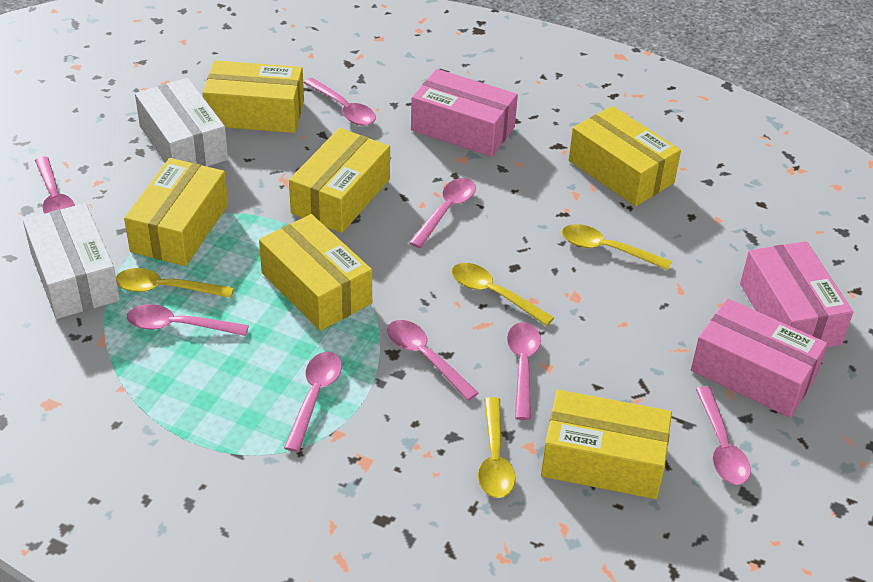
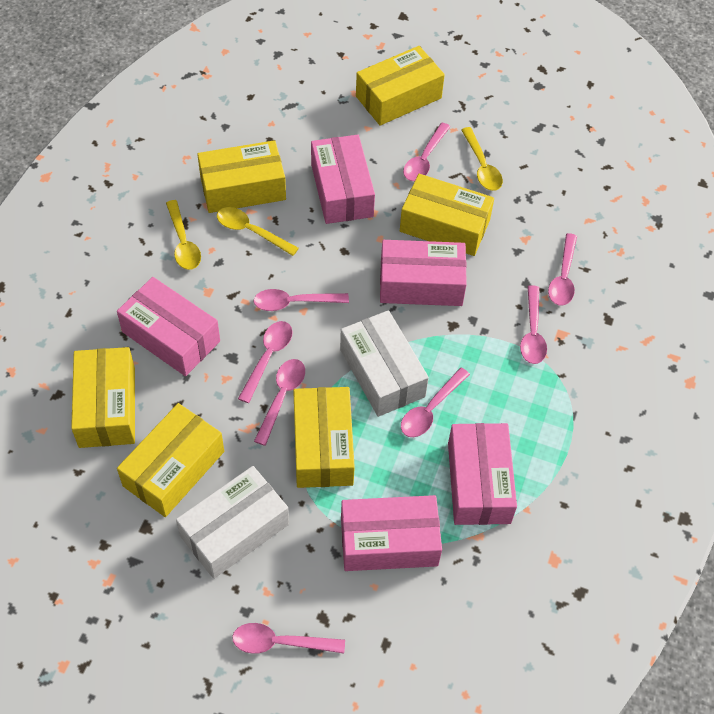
pink box: [411,69,518,157] [691,298,828,417] [740,241,853,348] = 3 -> [117,277,220,376] [311,135,375,224] [341,495,442,571] [380,240,467,306] [448,423,517,525] = 5
yellow spoon: [116,268,234,298] [452,263,554,326] [478,397,516,498] [562,224,672,270] = 4 -> [166,200,201,270] [217,207,299,256] [461,127,503,191] = 3

